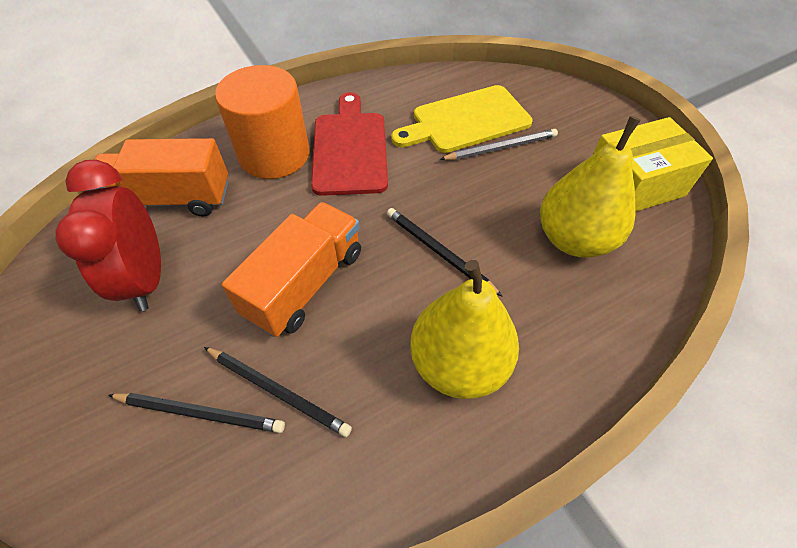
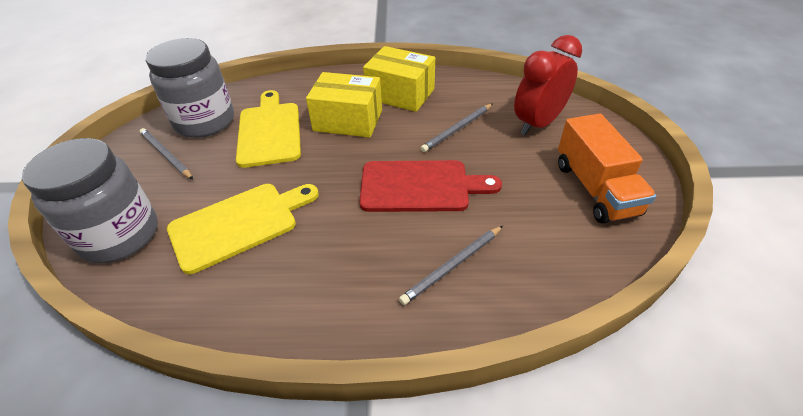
black pencil: [108,393,285,433] [204,347,352,437] [387,208,503,297] = 3 -> none = 0
grey jar: none = 0 -> [22,138,158,263] [146,38,234,138] = 2
grey pencil: [440,129,558,160] = 1 -> [140,128,193,180] [399,226,503,305] [421,104,493,152] = 3
orange cylinder: [215,65,309,179] = 1 -> none = 0
orange truck: [86,138,228,217] [222,202,361,337] = 2 -> [558,113,656,224] = 1
yellow box: [592,117,713,212] = 1 -> [306,72,382,138] [363,46,435,112] = 2
yellow cutting board: [391,85,533,153] = 1 -> [167,184,319,274] [236,90,301,168] = 2
yellow pear: [410,260,519,399] [540,116,641,258] = 2 -> none = 0

